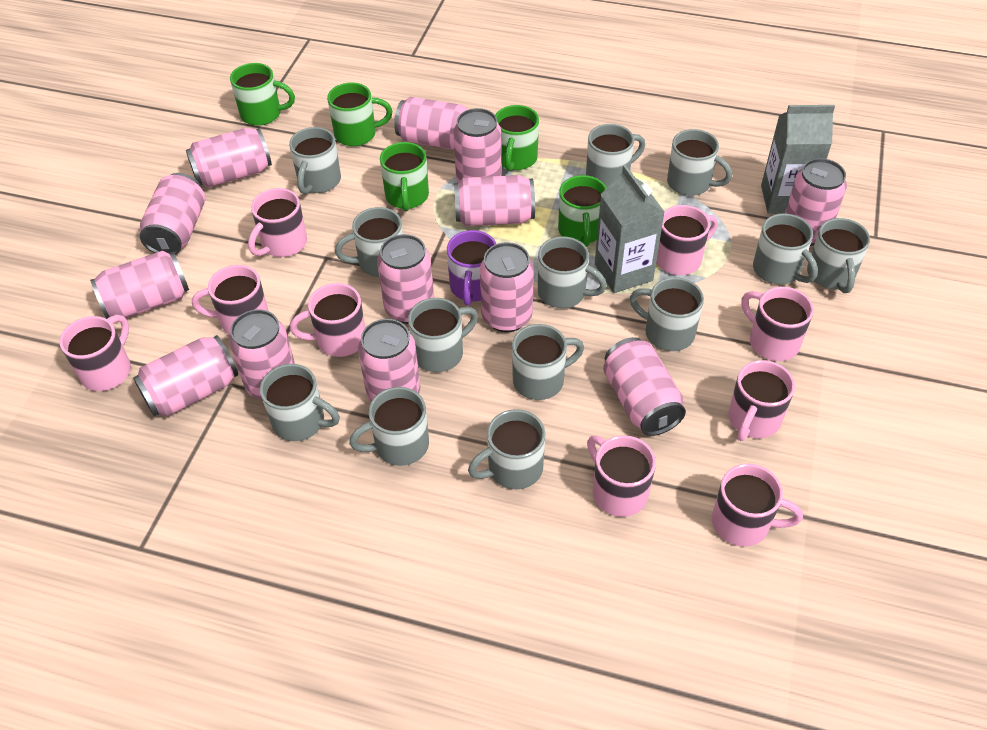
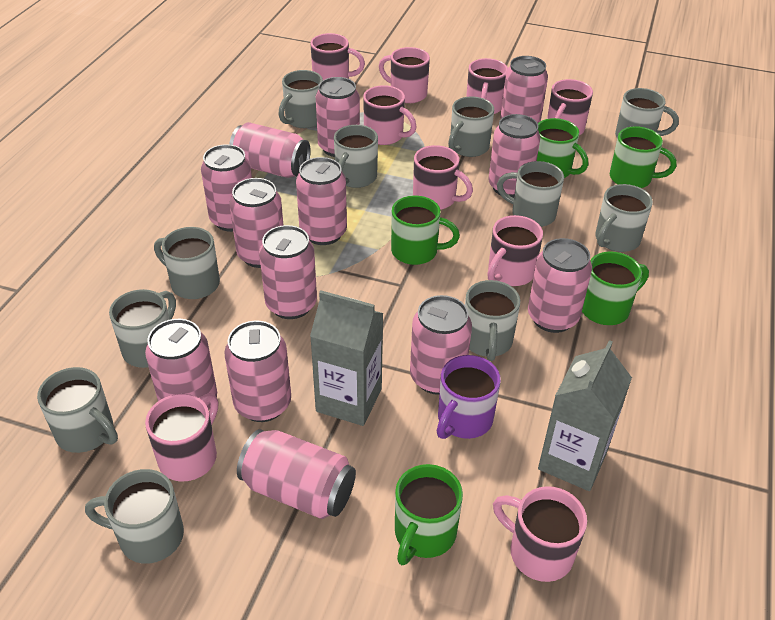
grey mug: [260,364,340,441] [289,127,341,194] [335,207,403,277] [349,387,429,466] [408,298,478,372] [468,409,546,490] [512,324,584,400] [538,236,607,308] [586,124,645,188] [630,277,704,351] [667,129,732,196] [753,214,818,285] [807,218,870,293] = 13 -> [37,367,118,453] [85,469,184,564] [109,289,176,368] [154,227,220,299] [278,70,323,128] [334,125,378,188] [448,96,494,157] [465,280,520,361] [497,161,564,227] [596,184,653,252] [615,88,679,138] = 11

